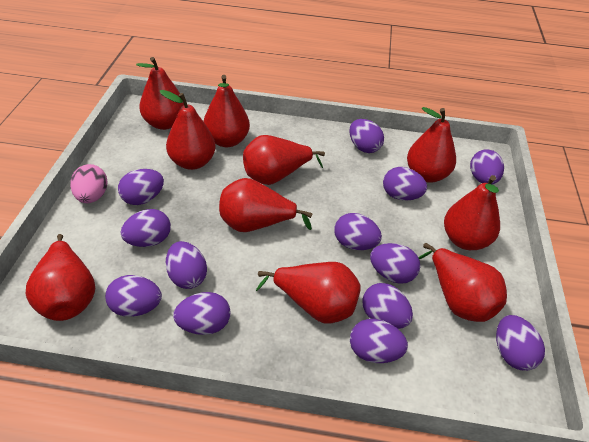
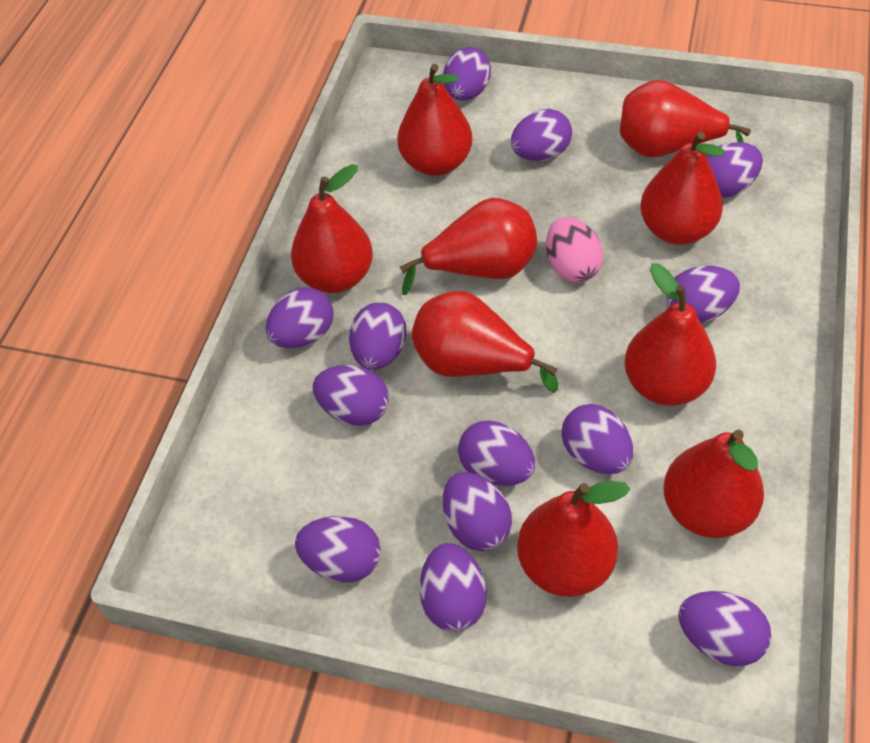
red pear: [26,234,95,321] [136,57,184,130] [160,90,216,170] [203,75,250,147] [219,178,312,232] [243,135,325,185] [256,262,361,324] [407,107,456,183] [418,243,507,322] [444,175,500,250] = 10 -> [291,164,373,293] [397,64,472,176] [400,198,537,295] [412,291,558,393] [517,481,631,597] [620,80,751,158] [624,263,716,406] [640,132,725,245] [663,430,764,538] = 9

